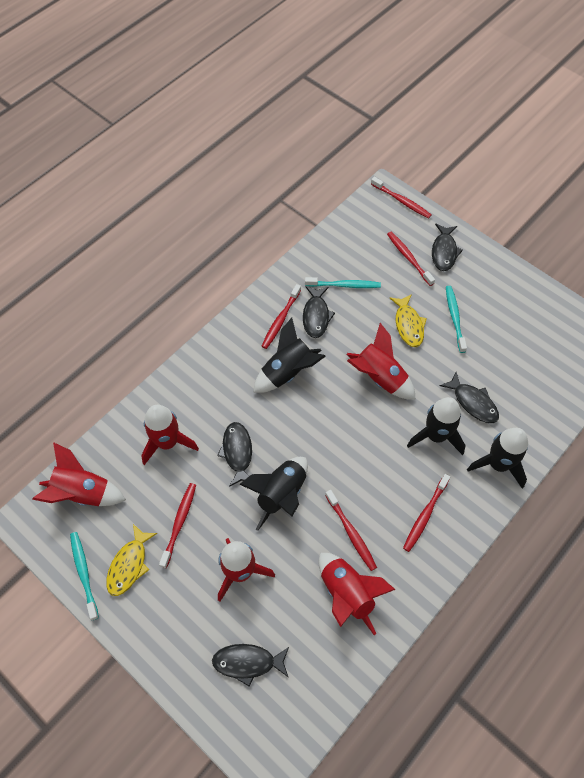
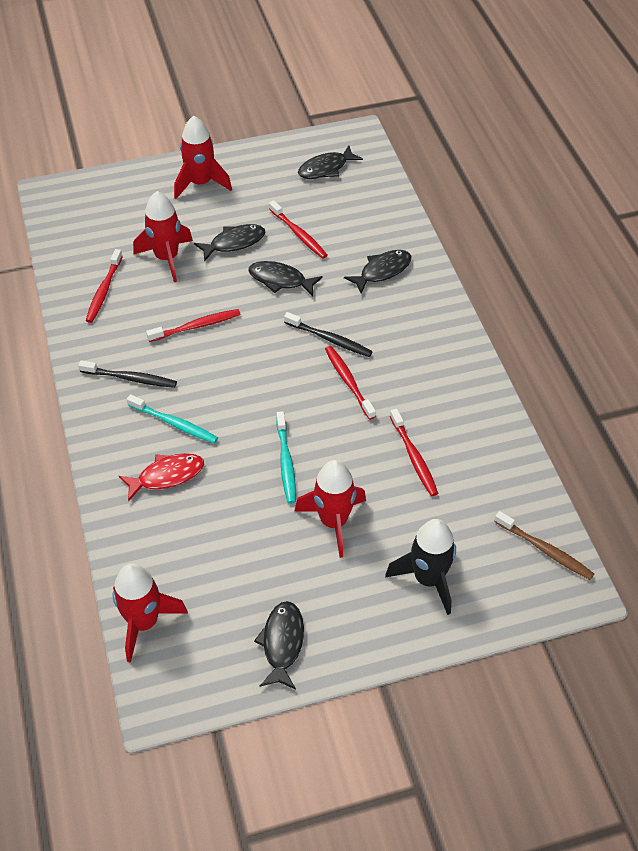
black rocket: [239,457,308,531] [253,318,326,393] [407,397,466,455] [467,428,528,488] = 4 -> [385,519,456,615] = 1
black toothbrush: none = 0 -> [78,360,177,388] [284,312,373,357] = 2
brown toothbrush: none = 0 -> [494,511,594,580] = 1
red fish: none = 0 -> [119,453,204,502] = 1
red rocket: [32,442,126,506] [141,405,199,465] [218,538,275,602] [318,553,396,635] [346,323,416,400] = 5 -> [112,563,188,663] [133,191,193,282] [174,116,232,199] [295,460,366,558] = 4
red toothbrush: [159,483,196,568] [262,284,301,349] [325,490,377,571] [371,177,431,219] [387,232,435,286] [403,474,450,552] = 6 -> [86,249,123,323] [146,309,241,342] [269,200,328,259] [325,346,376,420] [390,409,438,496] = 5
turquoise toothbrush: [70,532,99,620] [305,277,381,288] [446,286,467,353] = 3 -> [127,394,218,444] [276,411,296,504] = 2
yellow fish: [106,524,158,596] [390,294,427,347] = 2 -> none = 0

